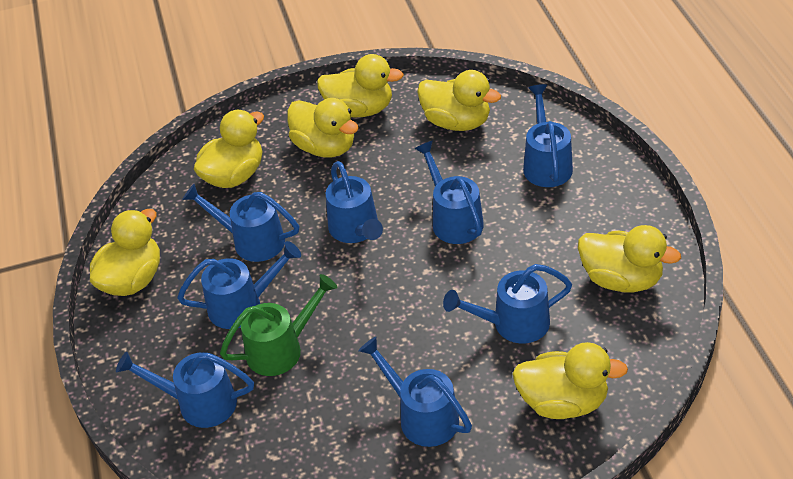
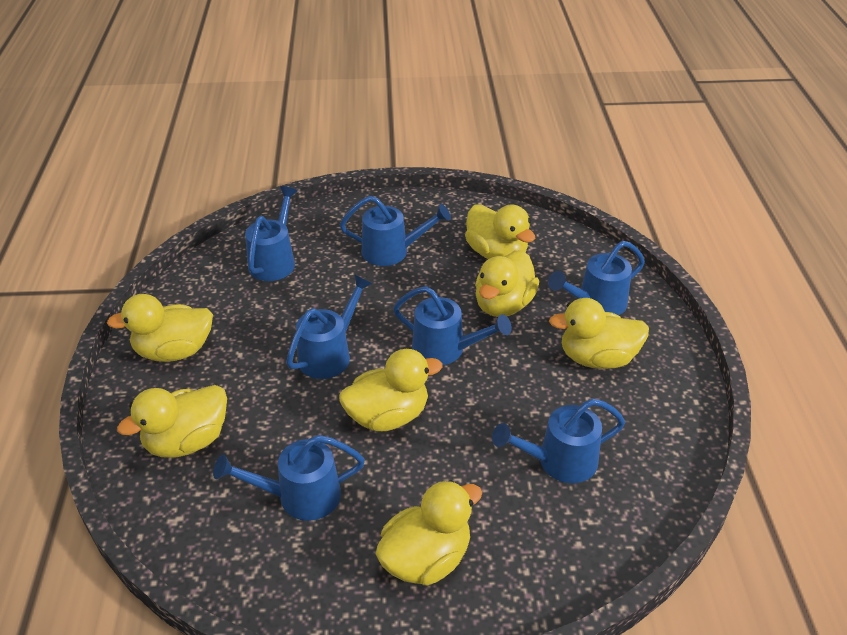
blue watering can: [116,352,254,428] [177,241,301,329] [182,184,299,262] [326,161,383,243] [358,337,472,447] [414,141,484,244] [443,264,572,343] [523,84,573,187] = 8 -> [213,435,365,521] [245,186,297,281] [286,275,372,379] [340,196,451,266] [393,286,512,365] [492,398,625,483] [548,241,645,315] = 7
green watering can: [220,274,338,376] = 1 -> none = 0

